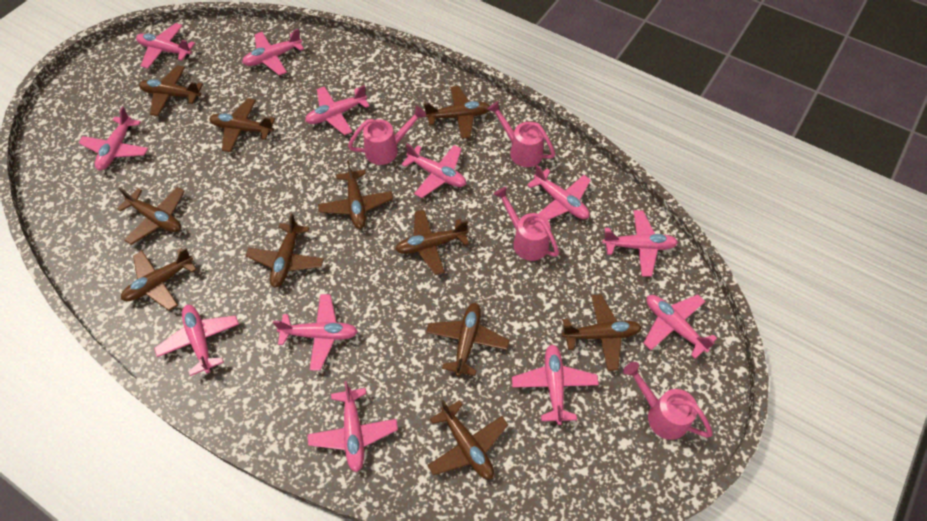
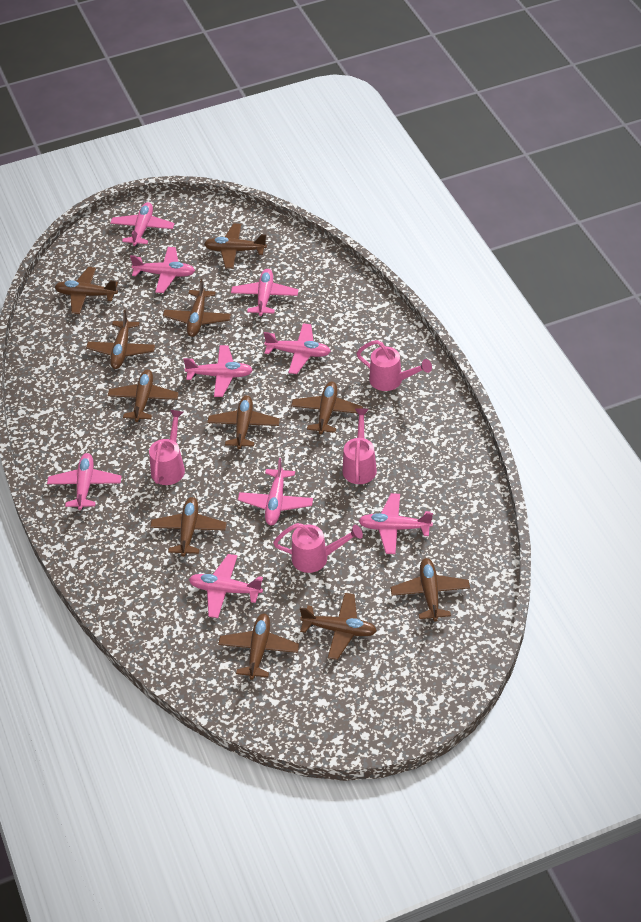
pink plane: [79,107,148,170] [136,23,195,69] [154,305,239,376] [242,29,304,76] [273,294,358,371] [305,85,370,135] [308,381,398,472] [401,143,466,198] [512,345,599,425] [527,165,591,220] [602,210,678,277] [643,294,717,359] = 12 -> [47,453,121,510] [110,202,175,247] [130,247,195,293] [183,345,253,397] [189,554,263,618] [231,269,298,317] [238,458,313,525] [264,324,331,374] [359,493,433,554] = 9

